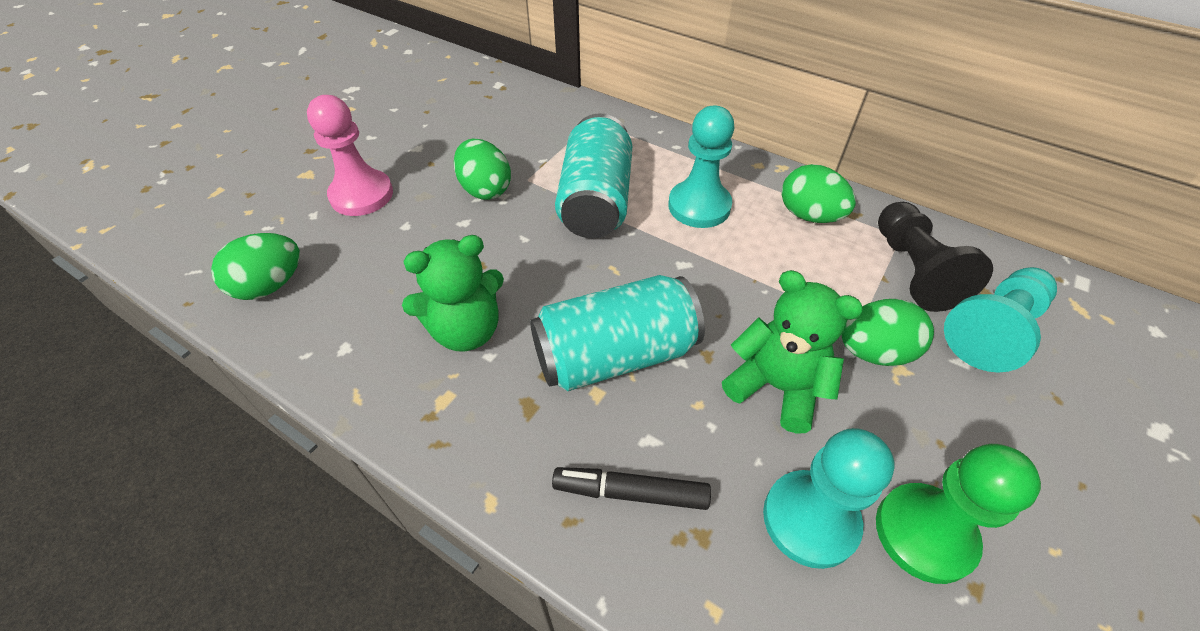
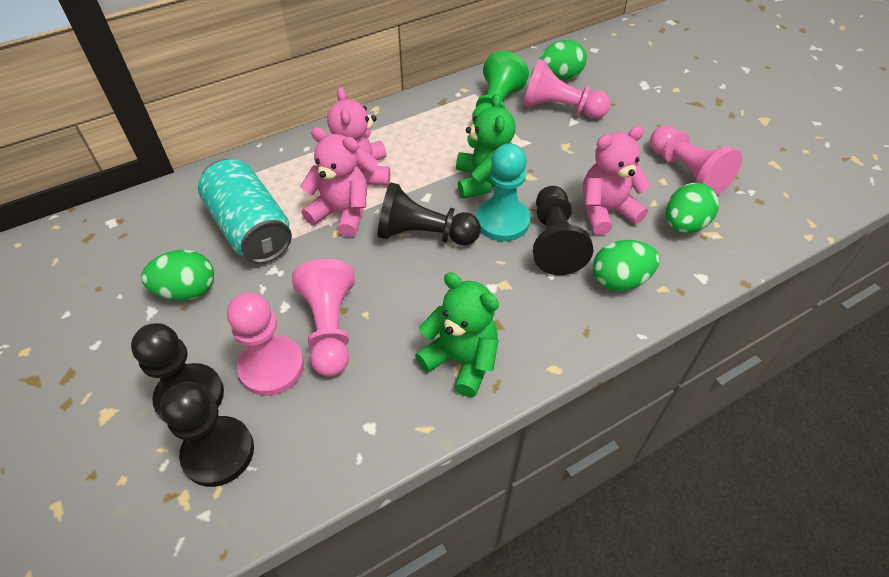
black marker: [552,467,711,510] = 1 -> none = 0
black pawn: [878,202,993,312] = 1 -> [131,323,224,422] [160,382,254,487] [378,182,481,245] [533,186,593,275] = 4
pink pawn: [307,95,393,216] = 1 -> [227,293,304,396] [292,259,355,377] [523,59,610,119] [650,125,742,195] = 4
pink teddy bear: none = 0 -> [300,127,367,237] [327,87,390,185] [583,126,651,235] = 3
turquoise can: [530,275,705,391] [555,113,632,238] = 2 -> [198,159,292,264] = 1
turquoise pawn: [668,106,735,228] [763,428,894,569] [944,267,1057,373] = 3 -> [476,143,530,242] = 1

